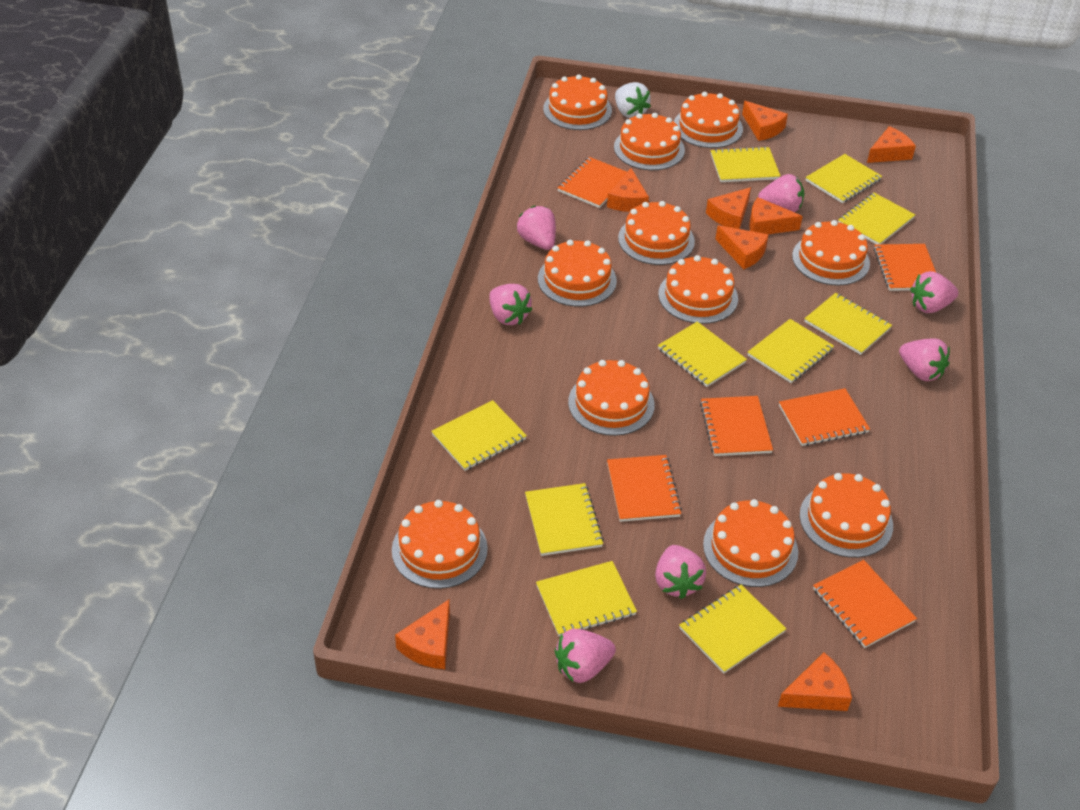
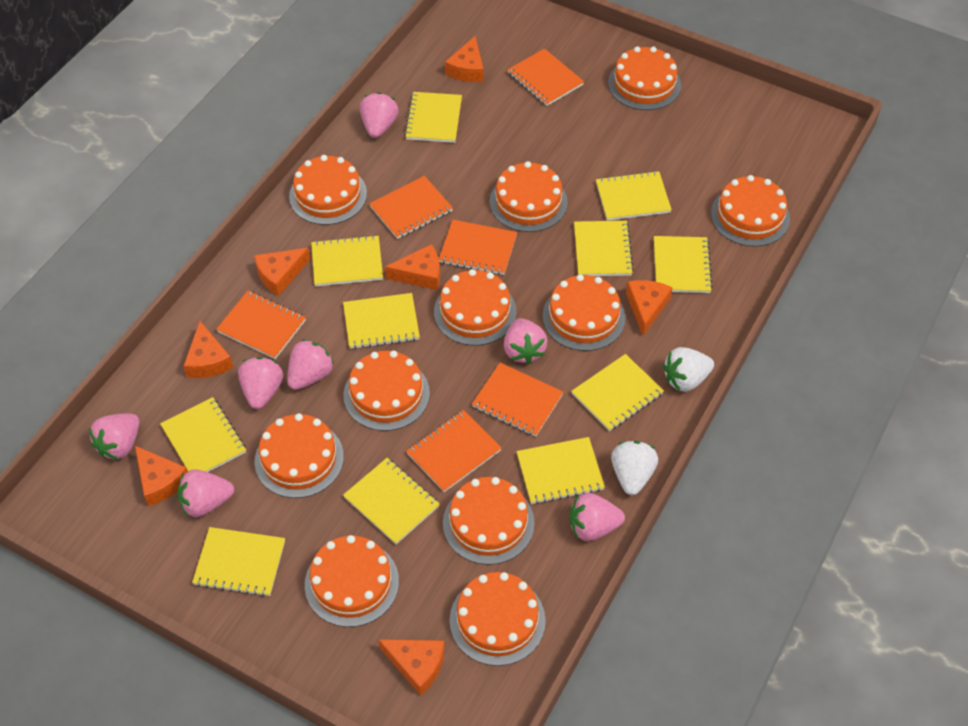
orange cheese: [395,599,450,669] [607,168,649,212] [706,187,751,229] [715,225,769,269] [742,101,788,141] [749,197,803,234] [778,652,852,711] [867,126,916,163] = 8 -> [135,446,188,506] [183,321,233,378] [254,248,310,296] [378,639,445,695] [385,244,440,290] [445,36,484,82] [626,280,673,335] = 7
white strawberry: [615,82,651,118] = 1 -> [611,441,658,495] [663,347,714,392] = 2
yellow notebook: [431,400,527,471] [525,483,604,556] [536,561,637,636] [658,322,747,387] [679,585,787,674] [711,146,780,182] [748,319,834,383] [804,293,892,355] [805,154,882,203] [838,193,915,245] = 10 -> [160,397,246,472] [192,527,285,597] [311,235,383,287] [343,293,420,349] [343,458,440,544] [404,92,462,143] [517,437,605,504] [571,354,664,431] [574,221,634,276] [596,171,672,221] [654,236,713,293] = 11

